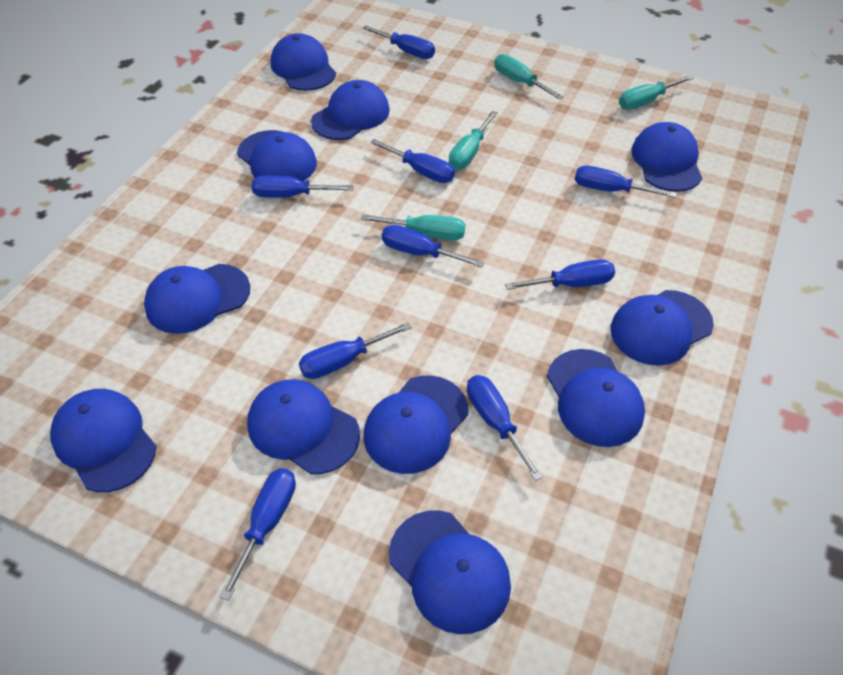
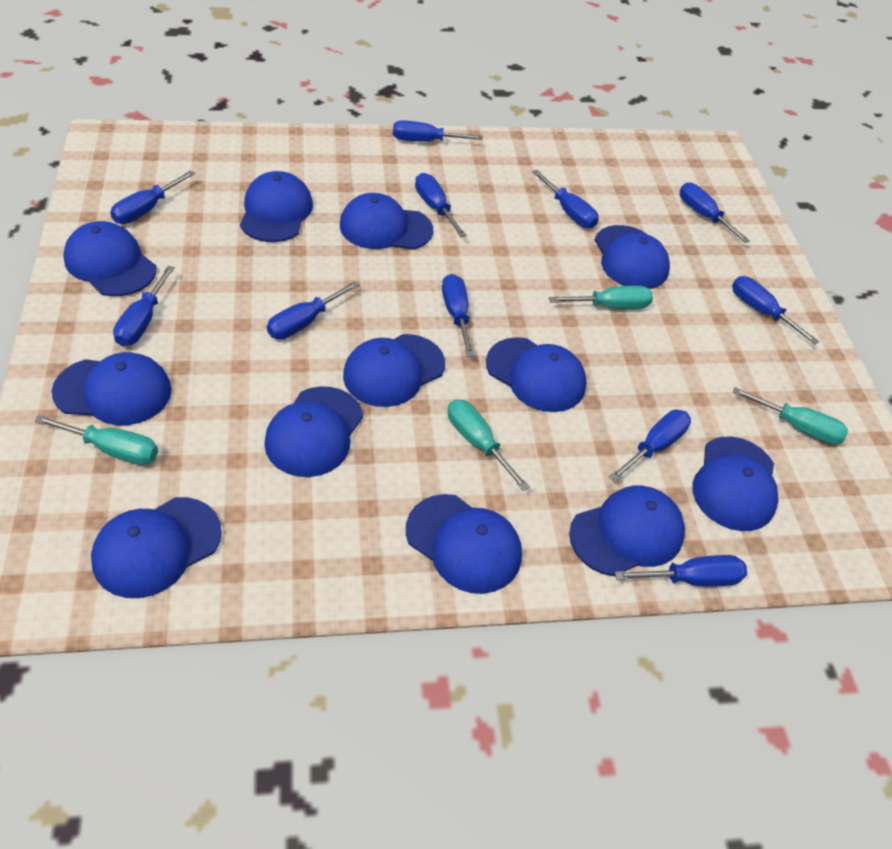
blue cap: [50,389,157,492] [144,264,250,334] [237,130,317,181] [247,379,360,474] [271,33,336,91] [311,80,390,140] [364,375,468,474] [389,510,511,634] [547,349,645,447] [611,290,714,366] [631,122,702,192] = 11 -> [52,352,172,425] [63,221,156,296] [91,497,222,598] [240,171,313,242] [264,386,363,477] [340,193,433,250] [343,334,445,407] [406,494,522,594] [486,337,587,412] [569,486,685,576] [595,225,670,289] [693,436,778,531] = 12
blue screwdriver: [220,468,296,601] [252,175,353,198] [299,322,412,379] [362,26,435,59] [370,139,455,183] [382,225,484,268] [467,375,543,481] [505,259,615,290] [575,166,677,198] = 9 -> [110,170,195,224] [113,266,175,346] [267,281,360,339] [393,120,483,142] [415,173,467,237] [442,274,474,357] [532,170,599,228] [609,410,691,482] [614,555,747,587] [680,182,750,243] [732,276,820,345] = 11

